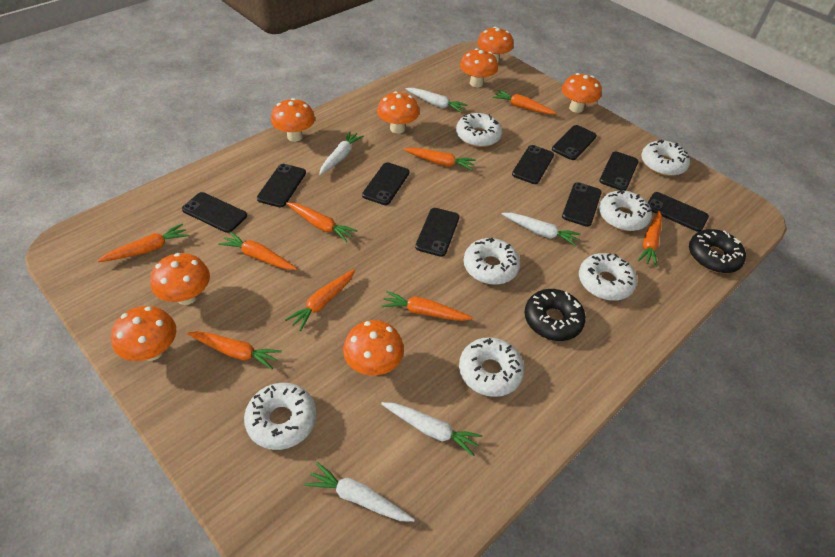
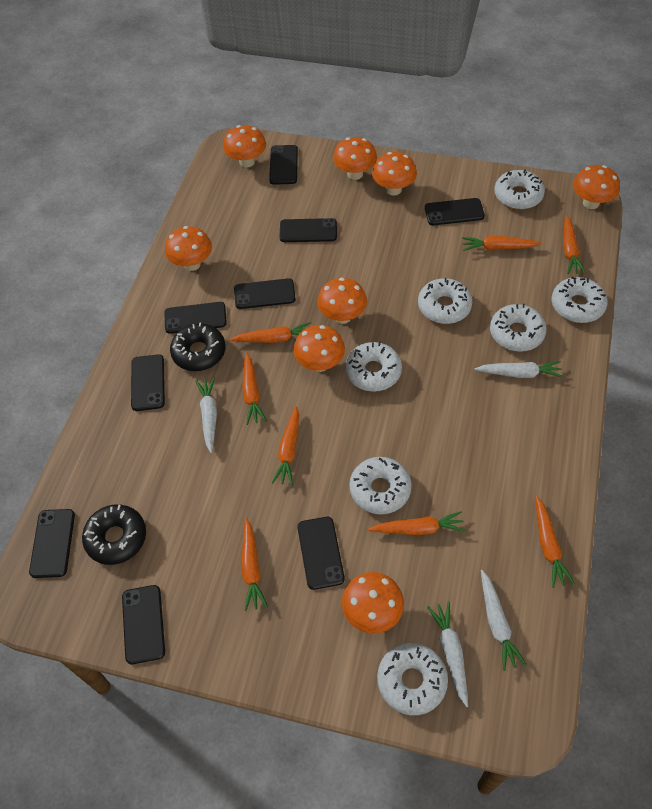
orange carrot: [98,224,189,262] [187,331,282,369] [218,232,297,270] [285,269,355,331] [286,202,357,242] [381,291,473,321] [404,148,476,170] [493,90,557,114] [638,211,662,267] = 9 -> [230,322,312,343] [241,518,268,611] [242,352,267,425] [272,406,299,485] [368,511,465,535] [462,236,541,251] [535,496,575,588] [563,215,586,274] = 8
white carrot: [304,462,415,522] [319,131,364,175] [381,402,482,457] [405,88,467,113] [502,213,581,246] = 5 -> [195,377,217,453] [427,601,468,707] [475,361,563,378] [481,570,527,671] = 4

